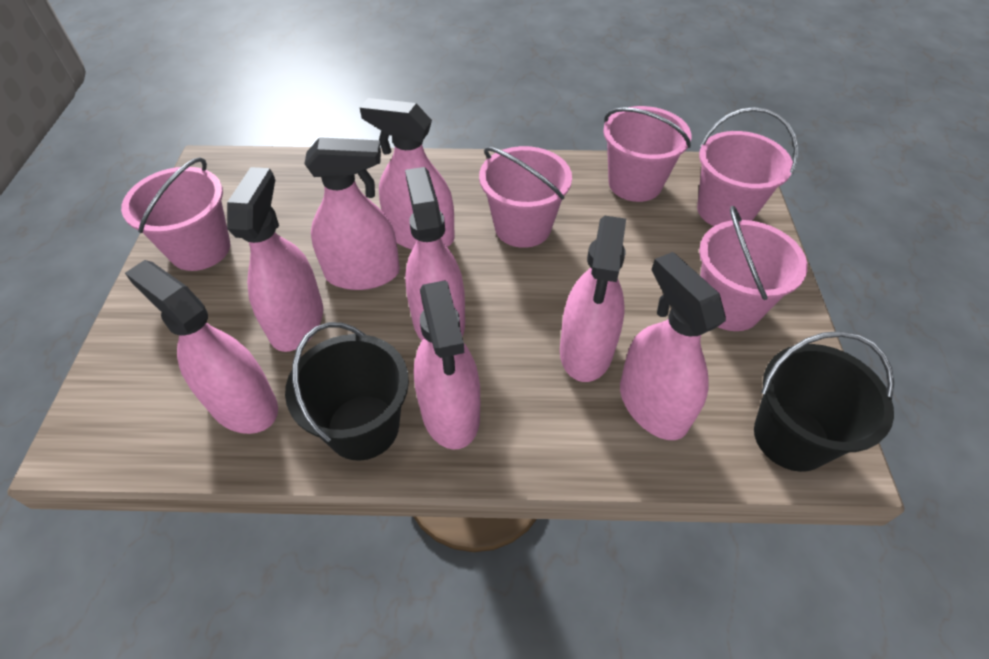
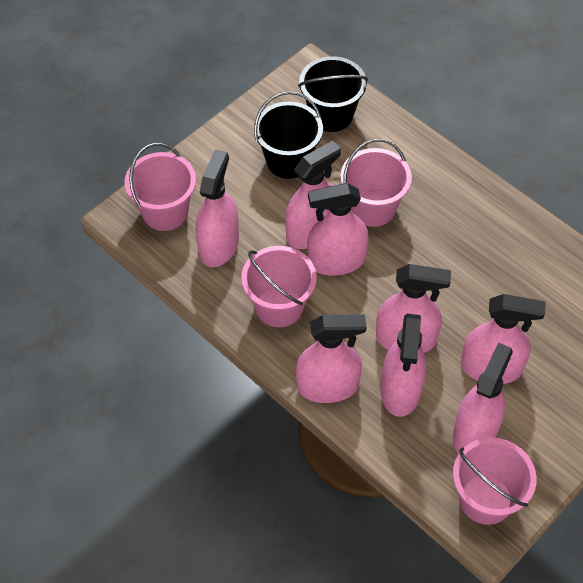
pink bucket: [121,157,230,271] [479,146,572,248] [603,106,691,202] [697,107,798,226] [699,206,808,331] = 5 -> [124,143,196,231] [241,246,317,327] [341,139,412,227] [453,437,537,525] = 4

